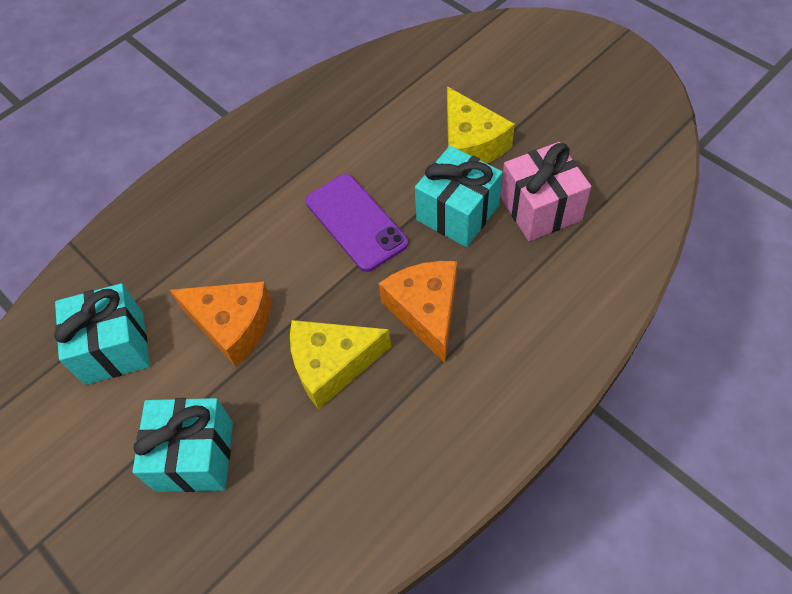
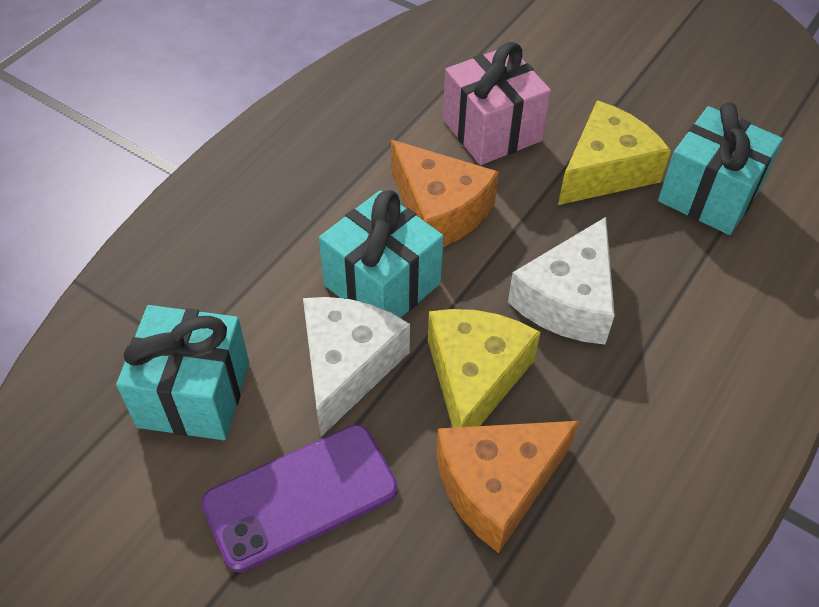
white cheese: none = 0 -> [303,297,410,437] [508,217,615,344] = 2

